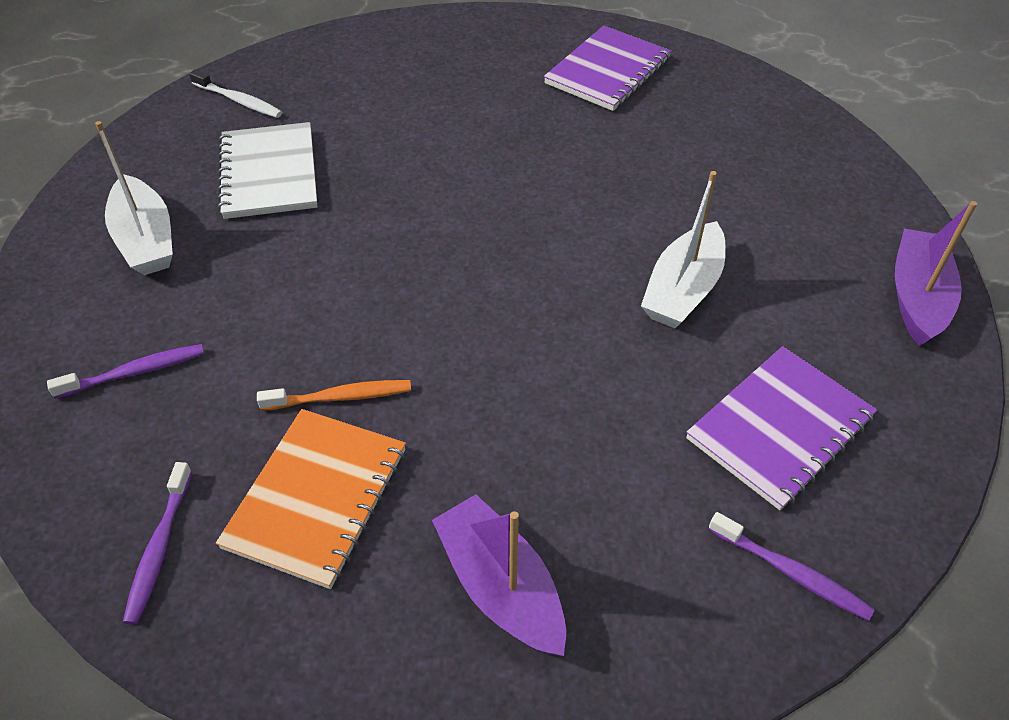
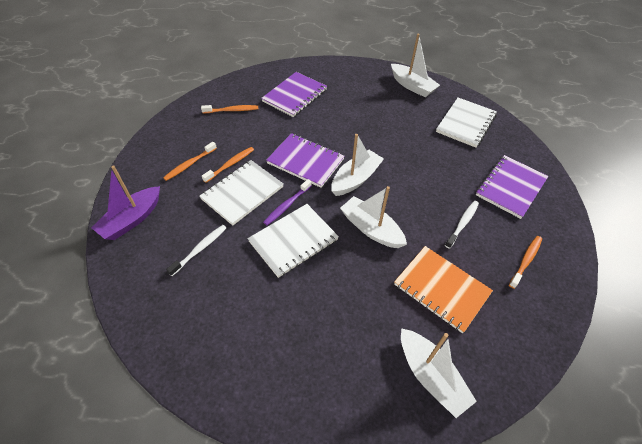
orange toothbrush: [257,380,411,410] = 1 -> [163,142,217,181] [201,105,258,113] [202,147,254,183] [509,236,542,289] = 4
purple boat: [432,494,566,656] [895,201,977,346] = 2 -> [91,165,160,240] = 1
purple notebook: [544,26,671,111] [686,346,877,510] = 2 -> [261,72,327,117] [266,133,345,188] [476,155,548,219] = 3
purple toothbrush: [47,344,204,399] [123,462,192,625] [708,512,875,621] = 3 -> [263,179,312,225] = 1
white boat: [95,121,173,275] [641,171,726,328] = 2 -> [331,134,384,196] [340,186,407,248] [391,34,440,97] [401,328,477,418] = 4
white notebook: [218,122,317,219] = 1 -> [200,160,283,226] [248,204,339,278] [436,98,497,148] = 3
white toothbrush: [189,69,282,118] = 1 -> [166,225,226,276] [445,201,479,249] = 2

